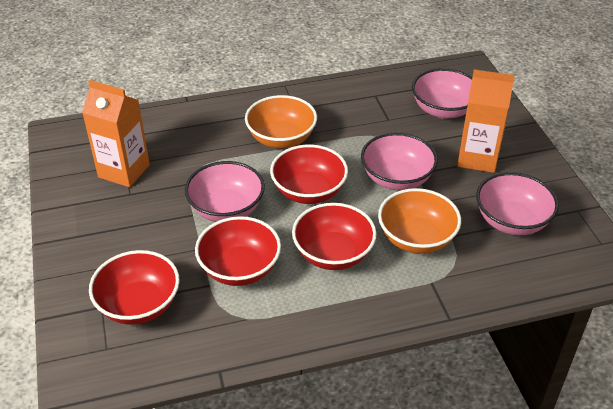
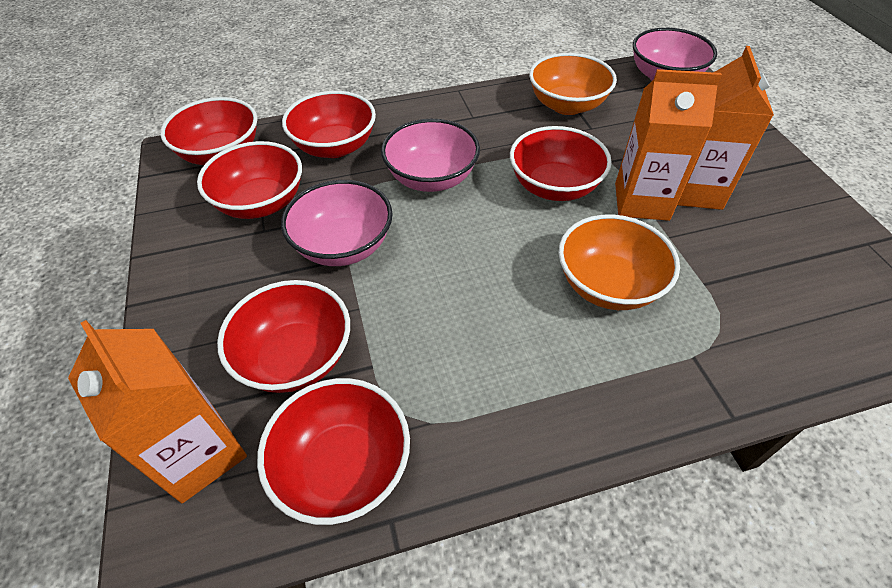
orange carton: [82,80,150,187] [457,70,515,173] = 2 -> [68,320,247,503] [615,69,722,221] [677,46,774,210] = 3
pink bowl: [185,161,265,222] [361,133,438,190] [412,68,472,119] [476,172,559,235] = 4 -> [281,180,393,266] [381,119,480,192] [633,28,717,81] = 3
red bowl: [89,250,180,325] [195,216,281,286] [270,145,348,204] [292,203,377,270] = 4 -> [160,97,257,165] [197,141,302,219] [217,280,350,393] [257,378,410,525] [282,91,376,158] [510,126,612,201] = 6

